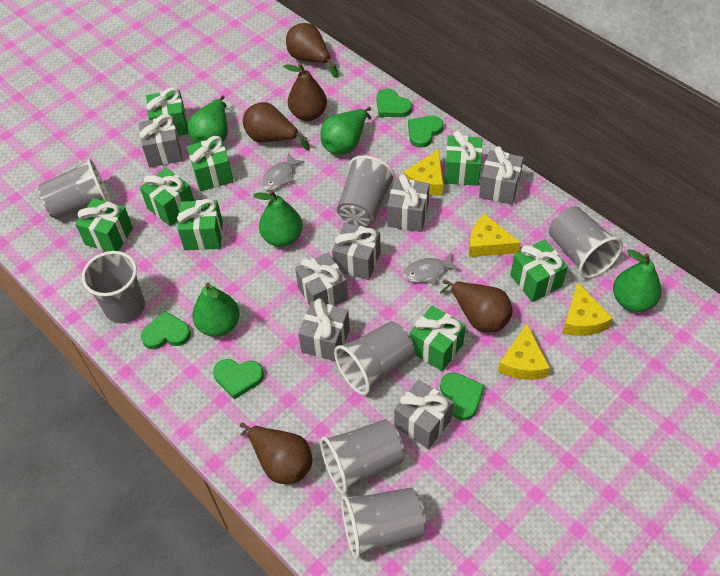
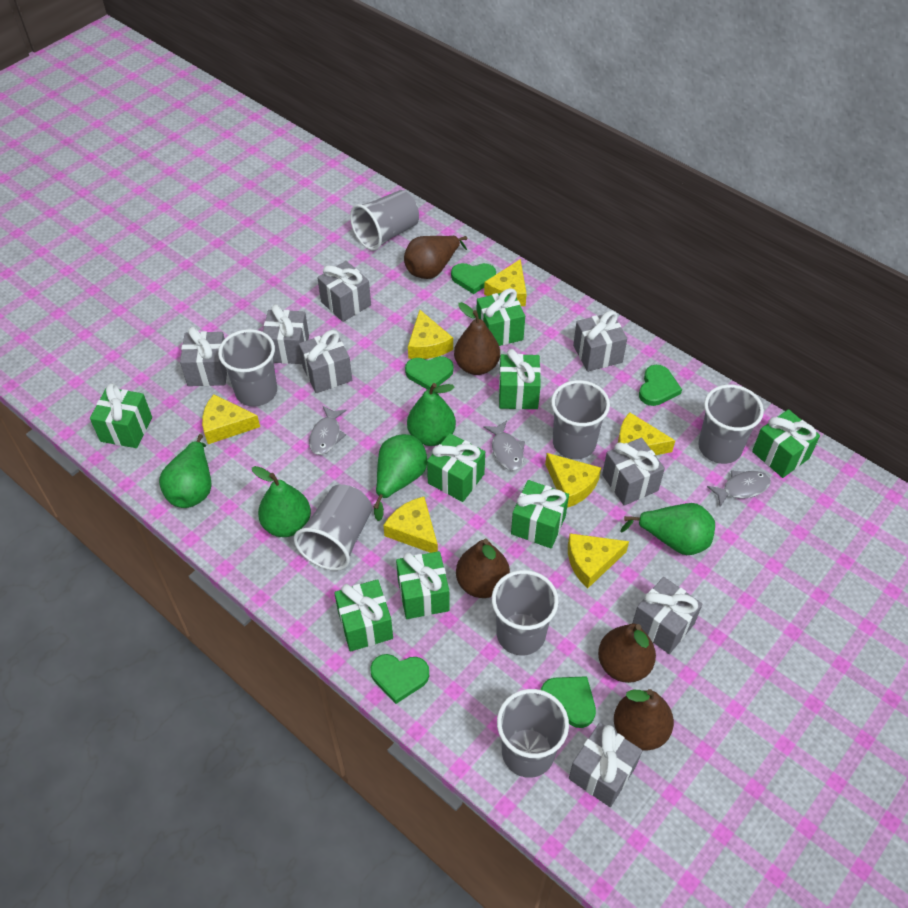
grey fish: [261,153,305,190] [403,252,460,284] = 2 -> [309,406,347,455] [483,420,525,470] [707,470,771,507] = 3
grey gift: [139,114,183,167] [295,253,348,306] [298,299,350,361] [332,223,381,280] [387,174,430,232] [394,379,454,449] [479,146,524,205] = 7 -> [180,327,227,386] [263,304,309,364] [299,330,352,393] [317,261,371,322] [569,723,642,807] [573,311,627,372] [602,437,665,506] [632,577,703,654] = 8
yellow cheese: [403,149,443,196] [469,214,520,257] [498,324,550,380] [563,282,613,336] = 4 -> [202,394,260,444] [383,497,438,553] [408,310,453,359] [484,259,527,306] [545,453,601,508] [568,533,629,588] [618,412,675,455] = 7

